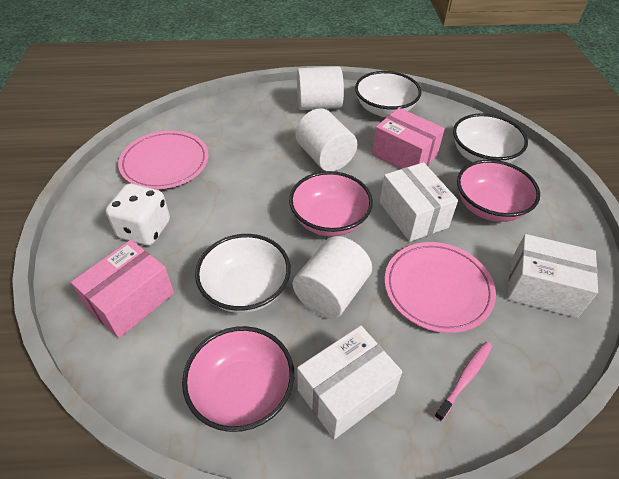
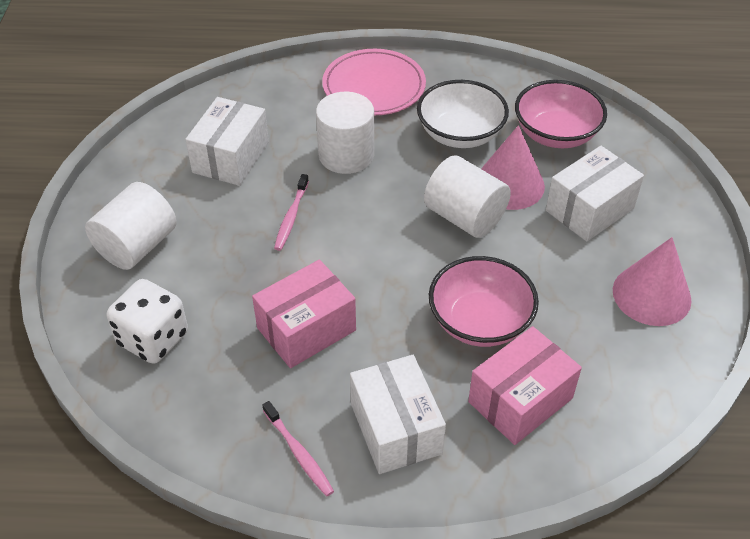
pink bowl: [182,326,294,432] [289,171,373,236] [457,160,540,222] = 3 -> [429,256,539,347] [515,80,607,148] = 2
pink cone: none = 0 -> [481,125,545,210] [613,237,691,326] = 2
pink plate: [118,131,209,189] [385,242,496,333] = 2 -> [322,49,426,115] = 1
pink toothbrush: [434,342,492,421] = 1 -> [262,401,334,496] [274,174,309,251] = 2
white bowl: [195,234,291,313] [355,71,422,117] [453,113,528,163] = 3 -> [417,80,509,148] = 1

